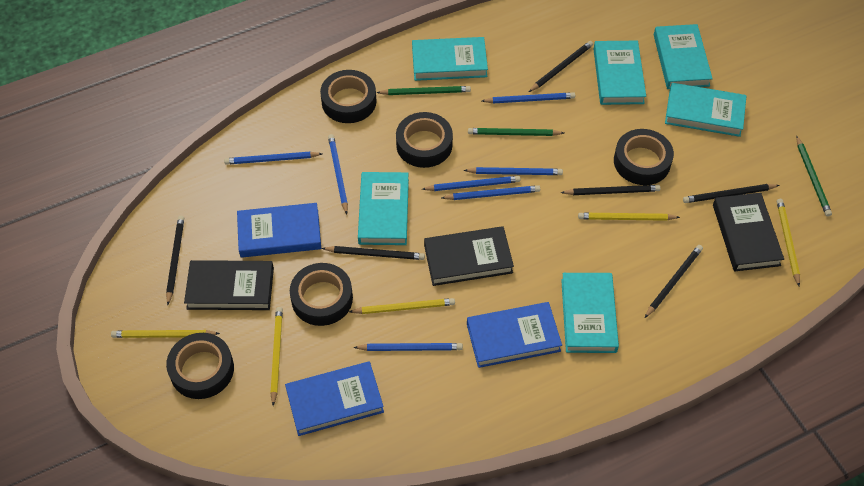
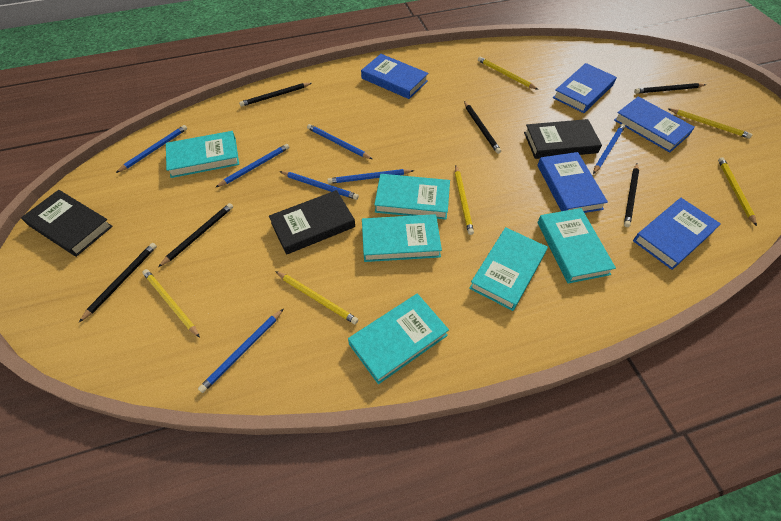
black tape: [166,333,234,399] [290,263,353,326] [320,70,377,123] [396,112,453,168] [614,129,674,185] = 5 -> none = 0
blue book: [237,203,321,258] [285,361,384,436] [467,302,562,368] = 3 -> [361,54,428,99] [538,152,608,213] [553,63,617,113] [614,96,695,153] [633,198,721,270] = 5
green pencil: [376,86,471,95] [468,128,564,136] [796,136,832,217] = 3 -> none = 0
yellow pencil: [111,330,220,338] [270,307,283,406] [349,298,455,314] [578,213,680,221] [777,199,800,286] = 5 -> [142,269,200,338] [275,271,359,324] [455,165,474,235] [478,57,539,90] [668,108,752,139] [718,157,757,226] = 6

